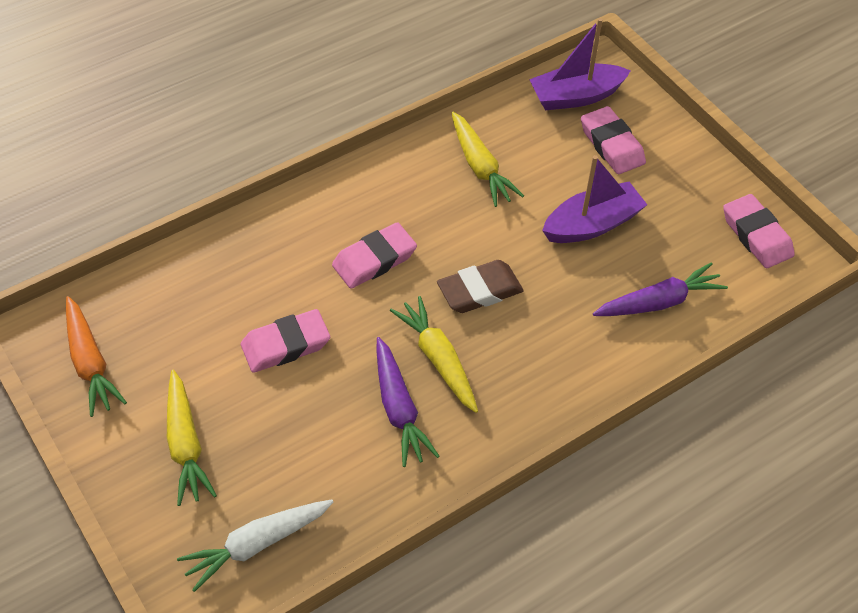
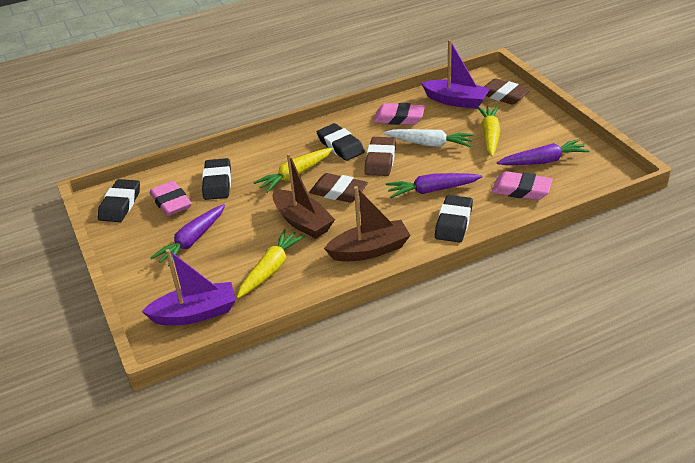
black eraser: none = 0 -> [98,179,140,222] [202,158,231,200] [317,123,365,161] [435,195,473,243] = 4
brown boat: none = 0 -> [272,153,335,239] [324,186,411,261] = 2
brown eraser: [437,260,524,313] = 1 -> [309,173,368,203] [365,137,396,176] [484,78,530,105] = 3
orange carrot: [66,296,127,417] = 1 -> none = 0
pink eraser: [241,309,330,373] [332,222,417,289] [581,106,646,174] [723,194,795,268] = 4 -> [150,181,192,216] [373,103,425,125] [492,171,553,200] = 3
purple carrot: [377,337,439,467] [593,262,728,316] = 2 -> [150,204,225,266] [386,173,483,198] [497,139,590,165] = 3

